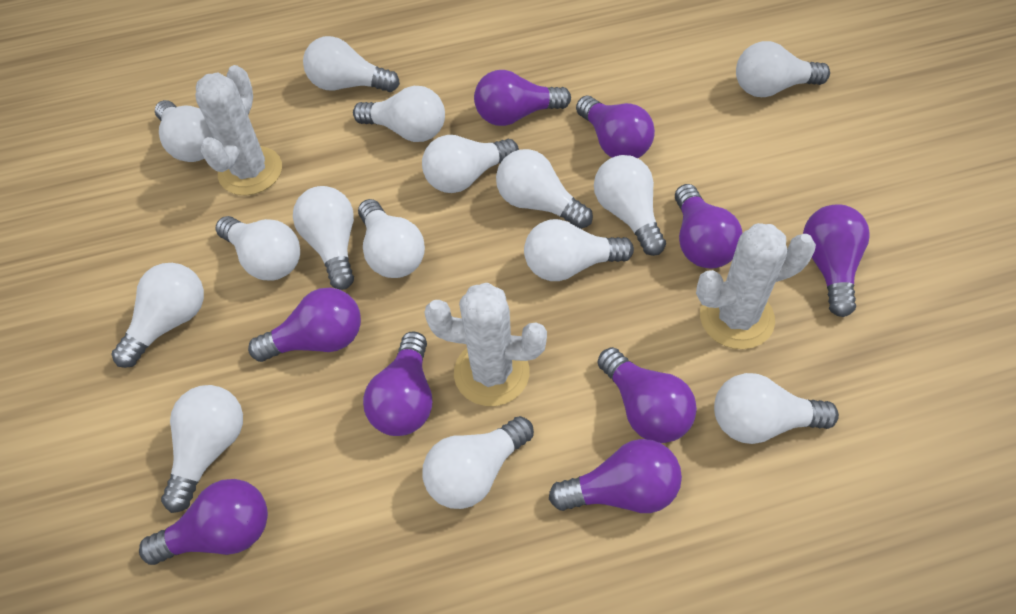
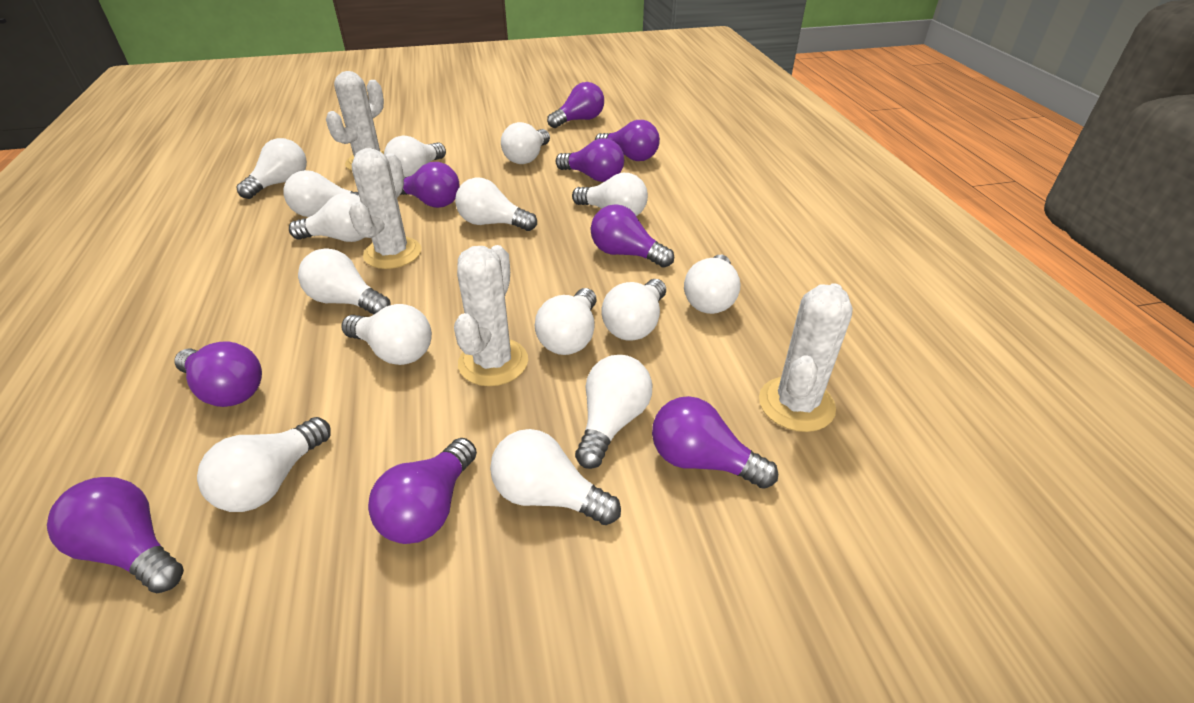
white cactus: [195,65,282,195] [424,283,547,406] [696,223,816,349] = 3 -> [326,71,384,171] [349,148,421,269] [454,245,528,386] [759,283,853,432] = 4

